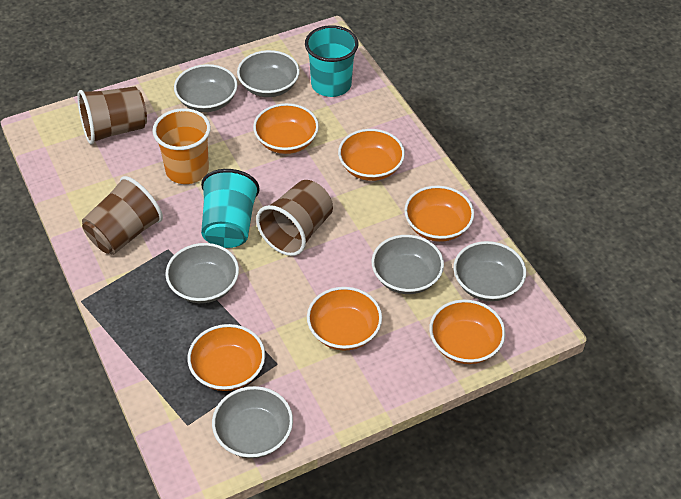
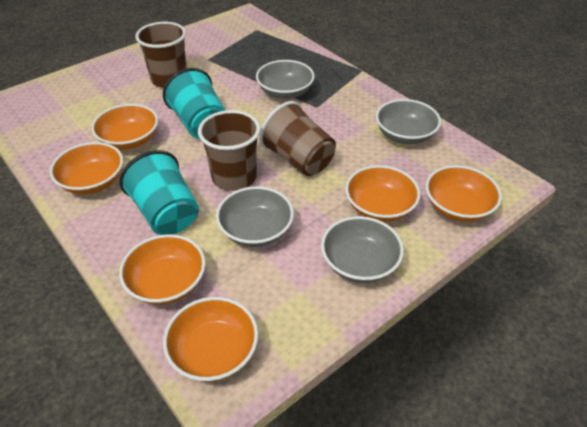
grey bowl: [165,243,239,303] [174,64,238,112] [212,386,293,458] [237,50,300,97] [371,235,444,294] [453,241,526,301] = 6 -> [216,186,294,247] [256,60,315,99] [321,216,404,283] [376,99,441,144] = 4
orange cup: [152,108,211,184] = 1 -> none = 0

